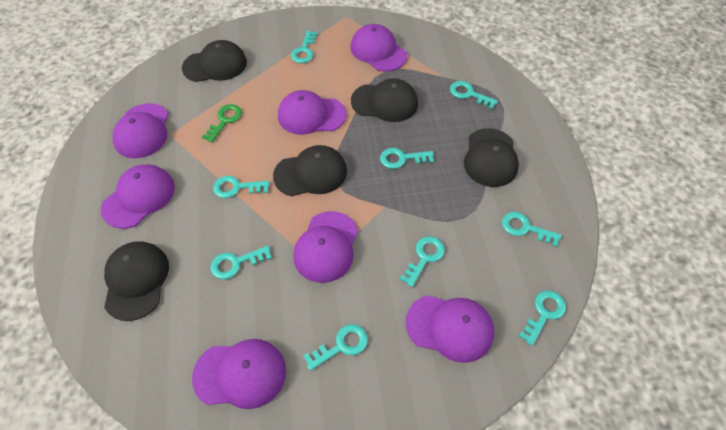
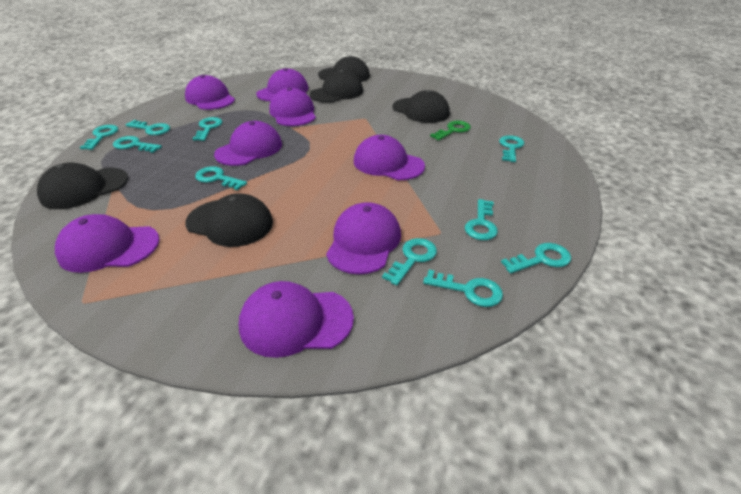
purple cap: [101,164,175,229] [112,103,168,158] [192,339,286,409] [278,90,346,135] [293,211,358,283] [351,24,407,72] [406,295,494,363] = 7 -> [55,214,160,273] [185,75,235,110] [214,121,282,166] [239,281,354,358] [256,68,308,102] [269,87,316,126] [326,202,401,274] [354,135,425,180] = 8
turquoise key: [210,246,272,279] [213,176,270,198] [291,31,317,63] [303,324,368,371] [380,148,434,169] [400,236,445,287] [450,81,498,109] [502,212,561,247] [519,290,566,346] = 9 -> [80,125,118,150] [113,136,162,153] [125,120,170,135] [193,117,222,141] [195,166,247,190] [382,238,437,286] [423,270,503,307] [465,199,498,240] [499,135,524,162] [501,243,571,274] = 10

